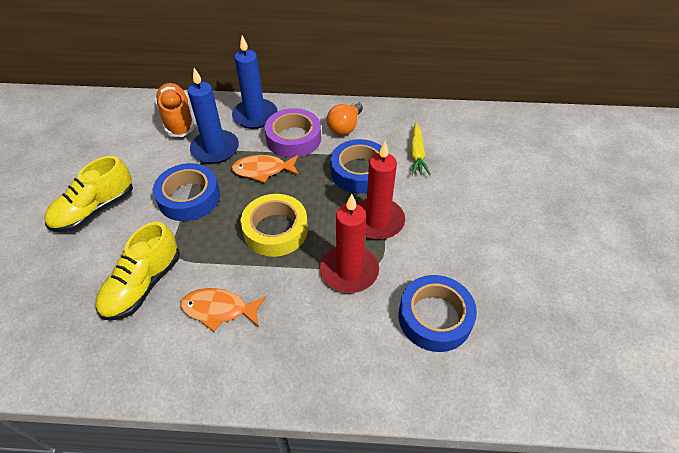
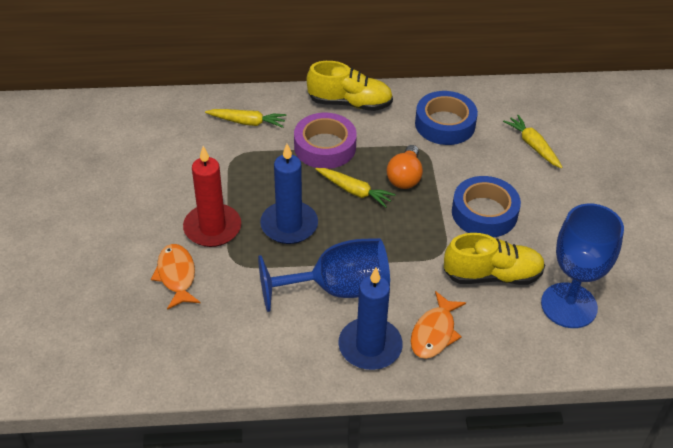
blue goblet: none = 0 -> [258,238,390,312] [541,204,624,328] = 2
blue tape: [153,163,220,221] [331,139,382,194] [398,275,477,352] = 3 -> [415,91,478,145] [452,176,521,237] = 2
orange shoe: [155,83,195,137] = 1 -> none = 0
red candle: [320,194,379,293] [357,141,405,240] = 2 -> [183,146,241,247] = 1
yellow carrot: [410,123,431,175] = 1 -> [205,109,287,128] [316,168,396,208] [503,115,563,168] = 3
yellow tape: [241,194,308,257] = 1 -> none = 0

